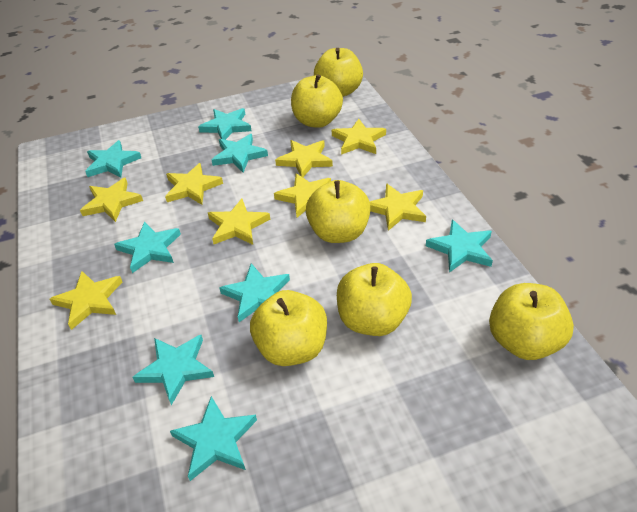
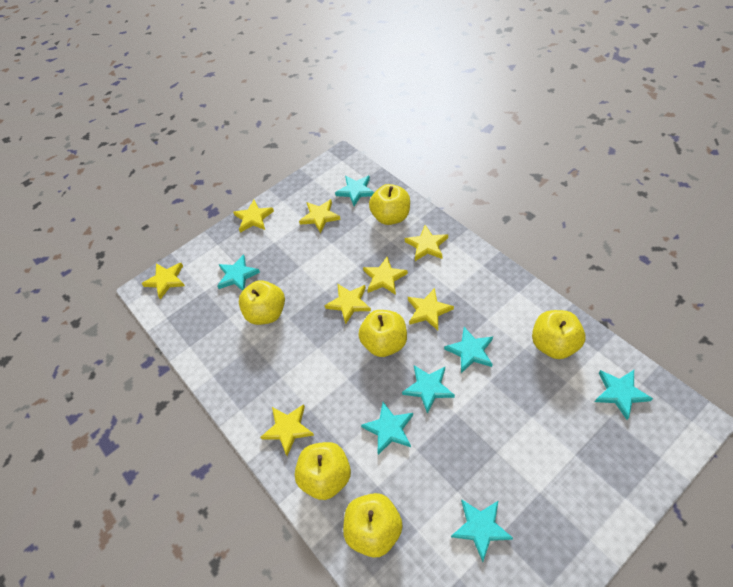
turquoise star: [85,140,141,178] [114,221,181,273] [133,335,214,405] [170,396,257,481] [198,108,252,140] [212,134,268,172] [219,263,290,322] [426,219,493,273] = 8 -> [217,254,260,291] [335,176,375,206] [361,402,413,455] [402,365,455,414] [444,327,493,373] [451,499,513,562] [595,370,653,420] = 7

